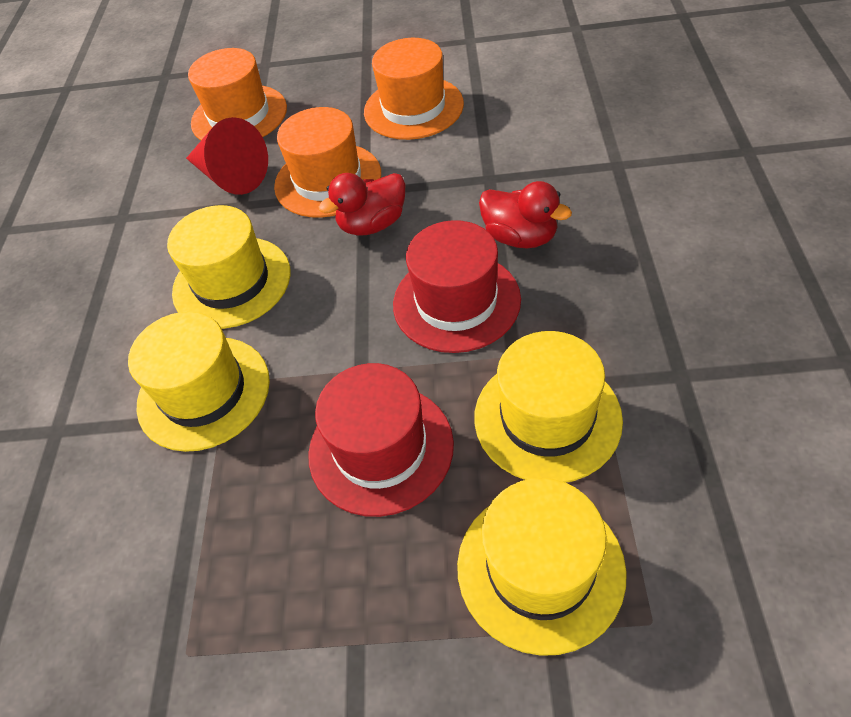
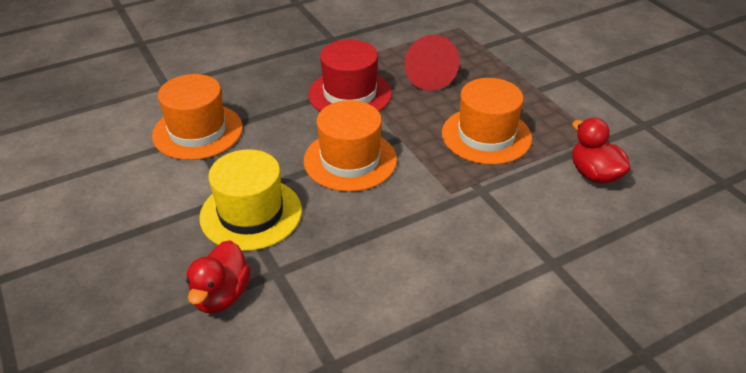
red hat: [308,363,454,517] [393,220,521,353] = 2 -> [308,39,392,111] = 1
yellow hat: [128,311,270,452] [167,205,291,329] [457,478,627,656] [474,331,623,483] = 4 -> [199,149,302,251] = 1

